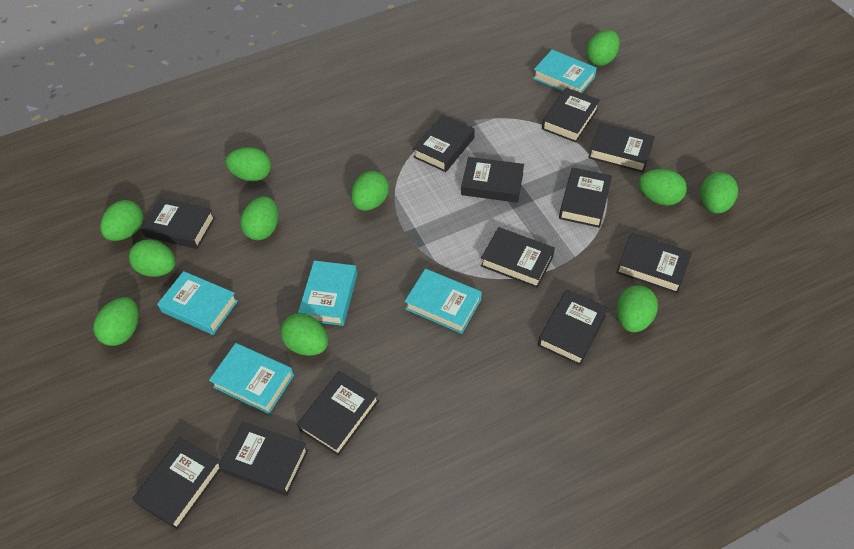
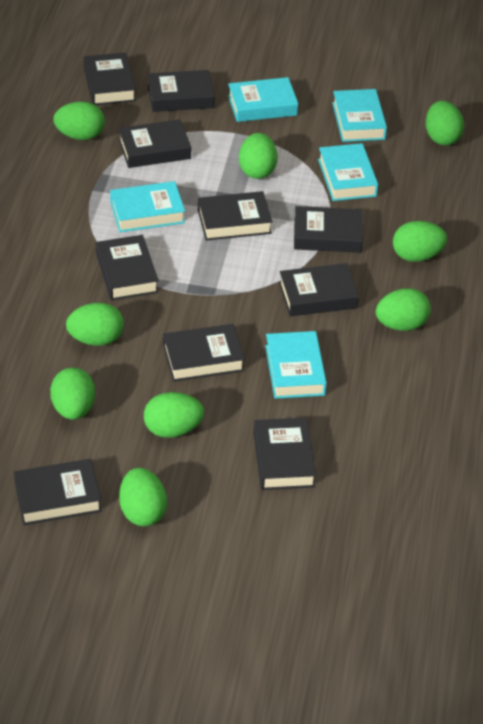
black book: [132,438,221,530] [141,198,215,249] [219,422,309,496] [297,371,379,456] [413,115,475,172] [461,157,524,203] [481,227,555,288] [538,290,608,365] [542,88,600,142] [559,167,612,228] [588,123,655,172] [616,233,692,293] = 12 -> [14,459,102,525] [84,52,136,105] [96,235,159,300] [118,119,191,168] [148,70,215,112] [163,324,245,382] [198,191,272,241] [253,418,316,490] [279,263,359,316] [294,206,363,253] = 10
green egg: [93,297,139,346] [100,200,144,241] [129,240,176,277] [226,147,271,181] [240,196,278,240] [281,313,328,356] [351,171,389,211] [586,30,620,66] [617,285,658,332] [639,169,687,206] [700,172,738,213] = 11 -> [50,368,95,420] [53,102,105,140] [66,303,124,346] [119,468,167,527] [144,392,204,438] [239,133,277,179] [376,288,431,331] [393,221,447,262] [426,101,464,145] = 9

